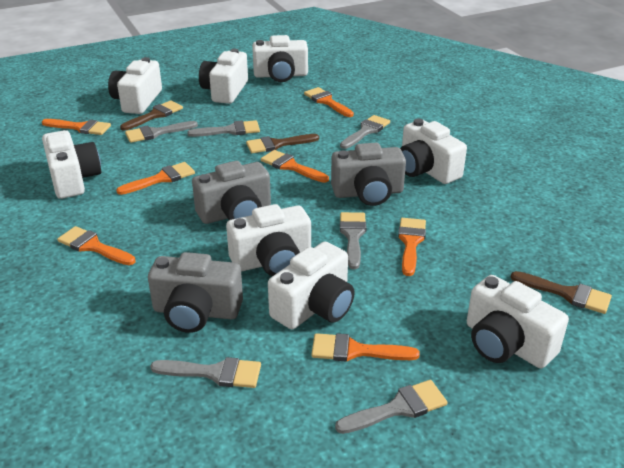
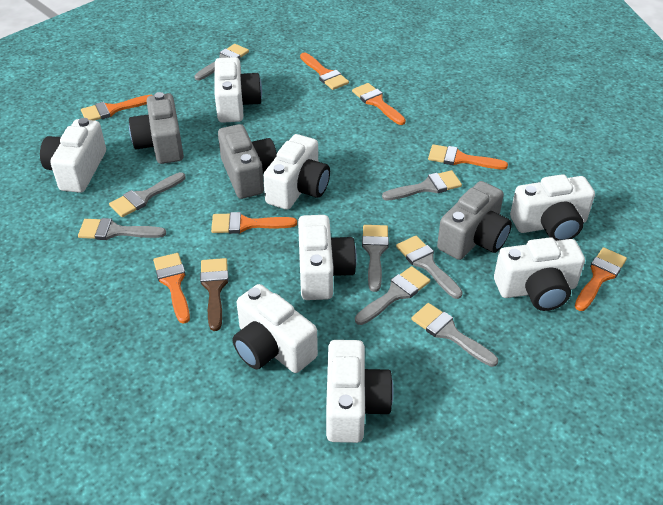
brown brush: [120,100,183,130] [246,134,319,153] [510,271,612,314] = 3 -> [200,258,228,331] = 1
grey brush: [125,121,198,143] [150,357,261,388] [187,120,260,137] [335,380,447,434] [340,115,390,149] [340,212,366,269] = 6 -> [78,218,166,240] [109,172,186,217] [194,44,249,80] [355,266,430,325] [362,225,389,292] [382,170,462,201] [396,236,463,299] [411,303,498,367] = 8

